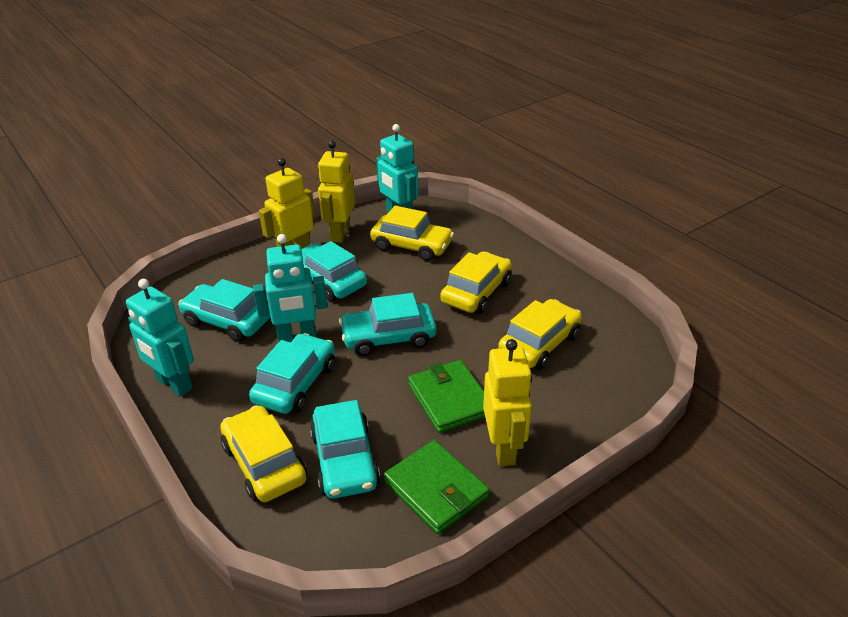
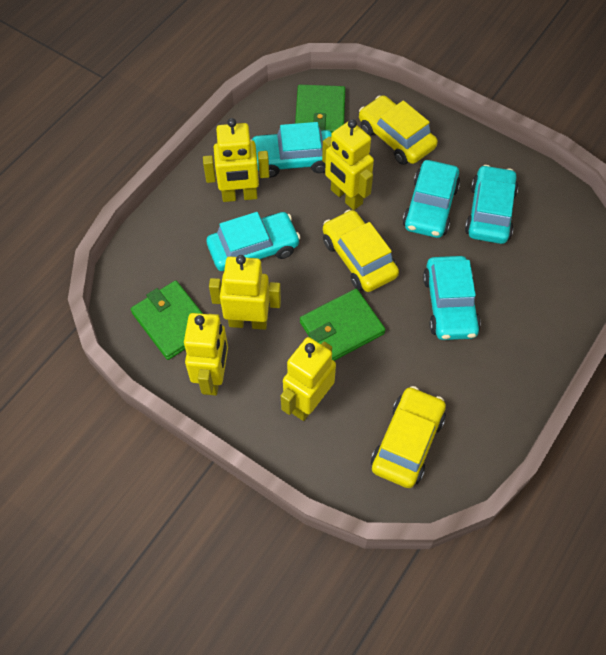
green wallet: [384,440,490,534] [408,360,485,433] = 2 -> [131,281,203,360] [295,85,345,132] [300,289,386,361] = 3
turquoise robot: [126,279,194,397] [253,234,327,342] [376,124,418,213] = 3 -> none = 0
yellow car: [220,405,307,502] [370,206,454,261] [440,252,512,314] [498,299,582,370] = 4 -> [323,210,399,292] [359,95,438,165] [371,386,446,488] = 3
yellow robot: [259,158,315,249] [318,141,355,243] [483,339,532,466] = 3 -> [184,313,228,395] [203,118,269,202] [209,255,281,330] [281,337,336,421] [322,119,374,210] = 5

